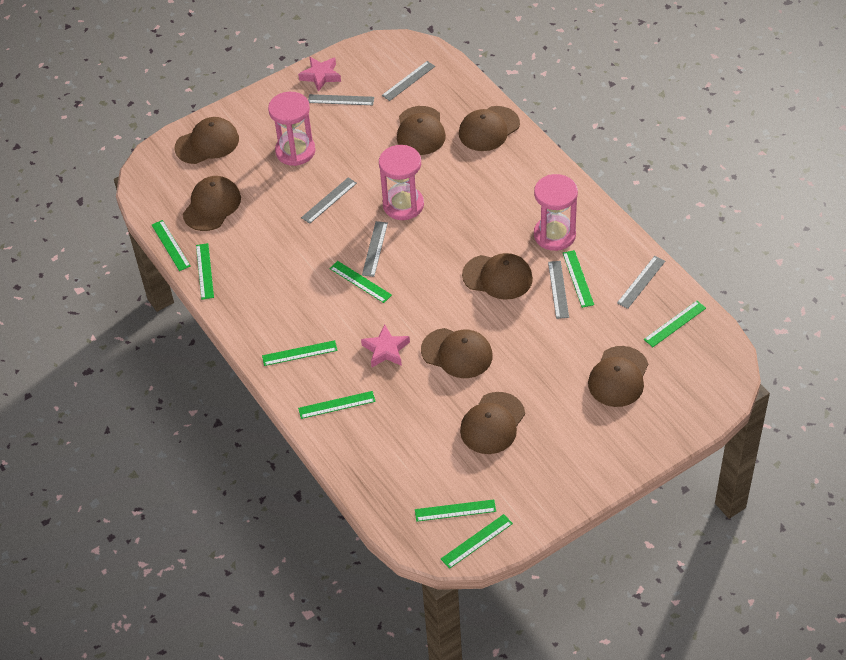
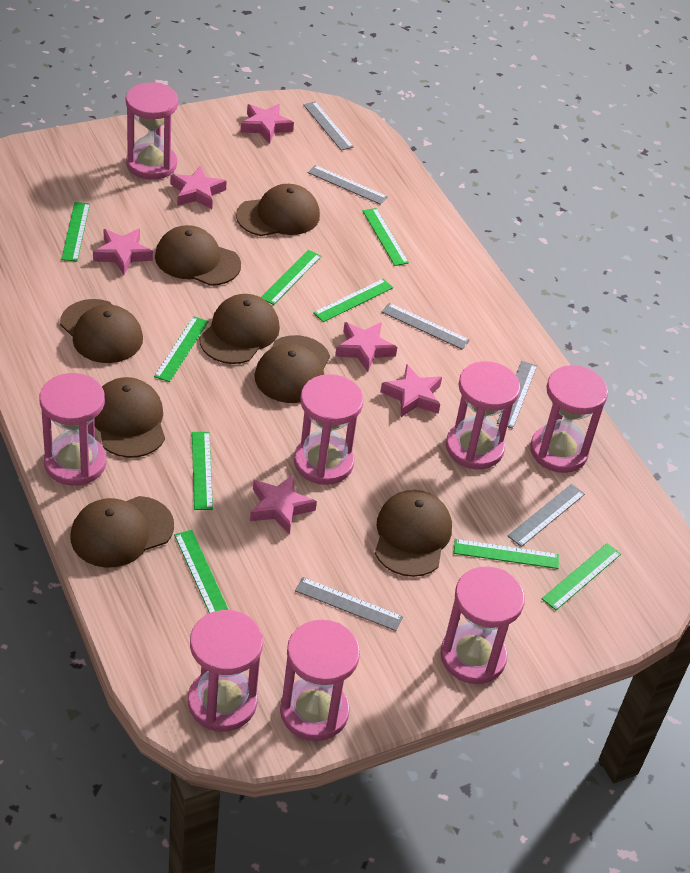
pink hourglass: [268,92,316,166] [379,145,424,220] [534,174,578,251] = 3 -> [39,373,106,486] [126,83,178,180] [188,610,263,732] [280,620,360,741] [294,374,363,485] [440,566,525,684] [446,361,520,469] [530,365,608,473] = 8
pink star: [298,57,341,92] [361,324,410,367] = 2 -> [93,229,153,275] [171,166,227,209] [240,104,294,144] [250,474,317,534] [335,322,397,372] [380,364,442,417] = 6

